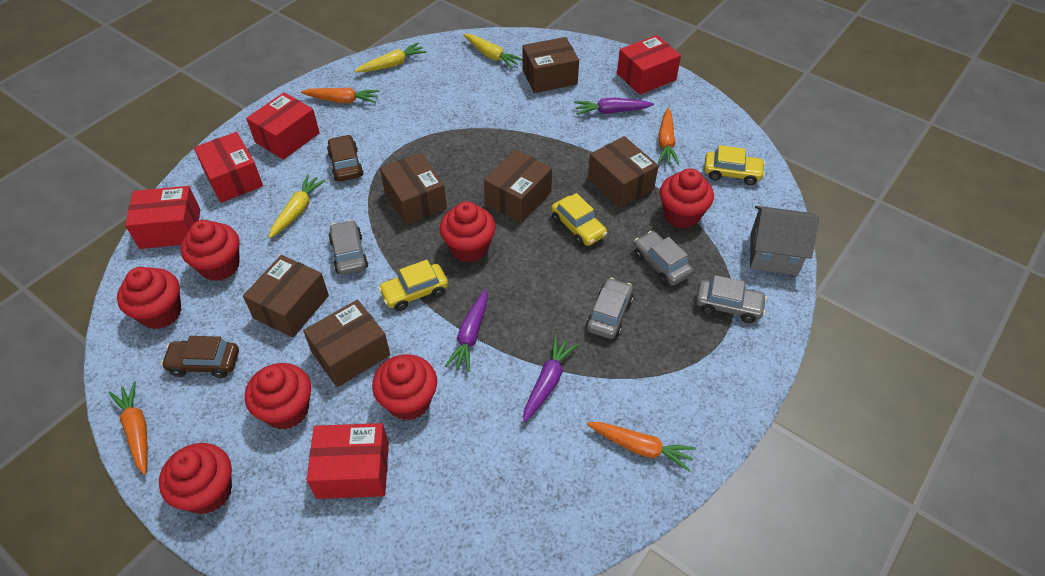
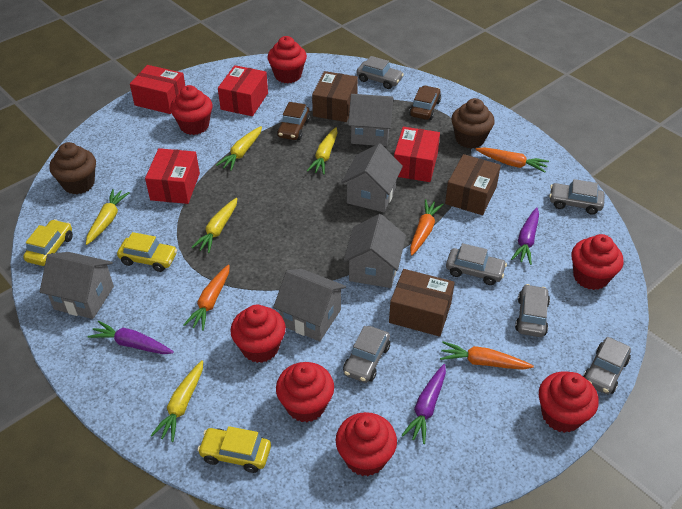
brown box: [243,255,329,338] [303,300,390,387] [380,152,447,225] [484,150,552,223] [522,37,579,93] [588,136,659,208] = 6 -> [312,71,358,122] [389,269,455,337] [445,154,501,215] = 3
brown cupcake: none = 0 -> [49,142,96,194] [451,98,495,149] = 2
grey car: [328,220,368,275] [586,278,634,339] [634,231,693,286] [696,275,767,323] = 4 -> [343,326,390,383] [357,56,404,89] [446,243,507,285] [515,284,550,337] [549,179,605,215] [583,337,631,394] = 6
grey house: [750,206,819,275] = 1 -> [40,252,114,319] [273,269,346,341] [341,143,403,212] [343,214,406,288] [348,94,394,146] = 5
red box: [125,186,200,249] [194,132,263,203] [246,92,320,160] [307,423,389,499] [617,35,681,95] = 5 -> [130,65,185,114] [145,148,200,204] [218,65,268,116] [394,127,440,182] = 4
yellow carrot: [269,175,326,238] [355,43,427,72] [463,34,522,69] = 3 -> [86,189,130,245] [151,360,203,442] [191,198,237,253] [216,126,262,171] [307,127,338,175] = 5

